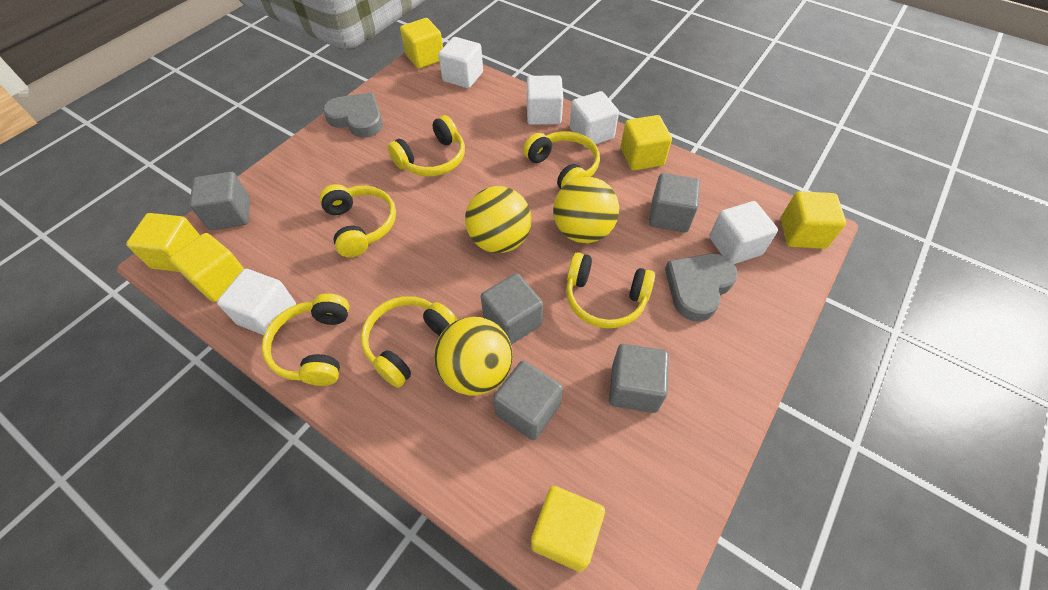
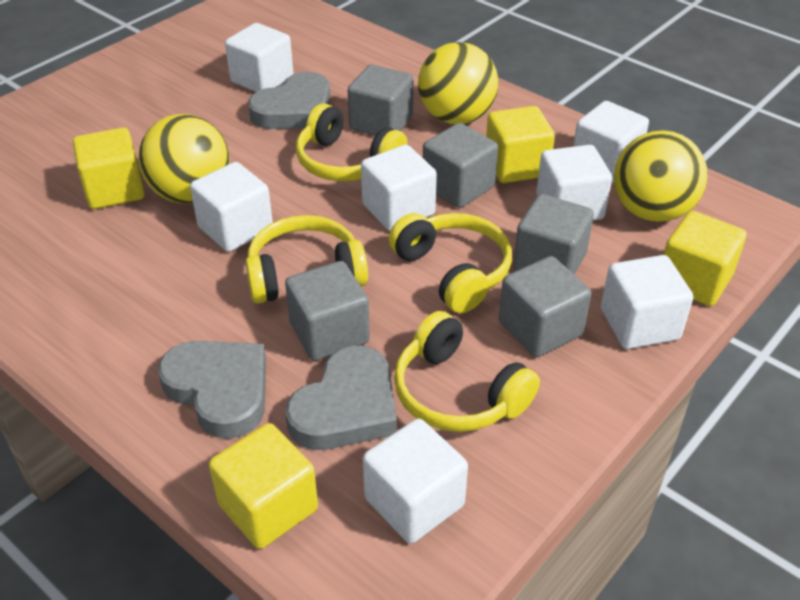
grey heart: [323,92,383,138] [665,254,738,322] = 2 -> [158,341,266,439] [248,72,331,129] [285,346,397,450] = 3
white cube: [217,269,296,335] [438,37,483,88] [527,75,563,125] [570,91,619,147] [709,201,778,264] = 5 -> [190,162,273,252] [225,23,293,92] [361,145,437,231] [363,419,468,543] [536,145,612,221] [573,101,649,183] [601,255,693,349] = 7
yellow cube: [126,213,200,272] [169,233,244,302] [400,18,443,69] [531,486,605,572] [621,115,672,171] [781,191,846,249] = 6 -> [73,127,145,209] [209,423,318,549] [486,106,555,183] [664,211,746,306] = 4
yellow headphones: [262,293,349,386] [319,184,396,257] [361,296,457,388] [387,115,465,176] [523,131,600,189] [566,253,655,328] = 6 -> [245,215,368,304] [296,103,408,181] [389,213,512,313] [394,311,540,432] = 4

